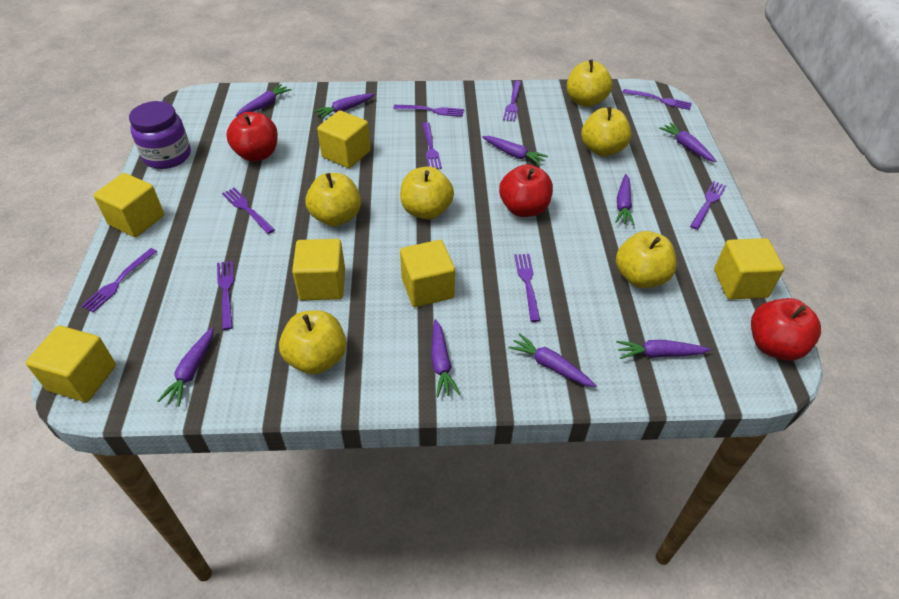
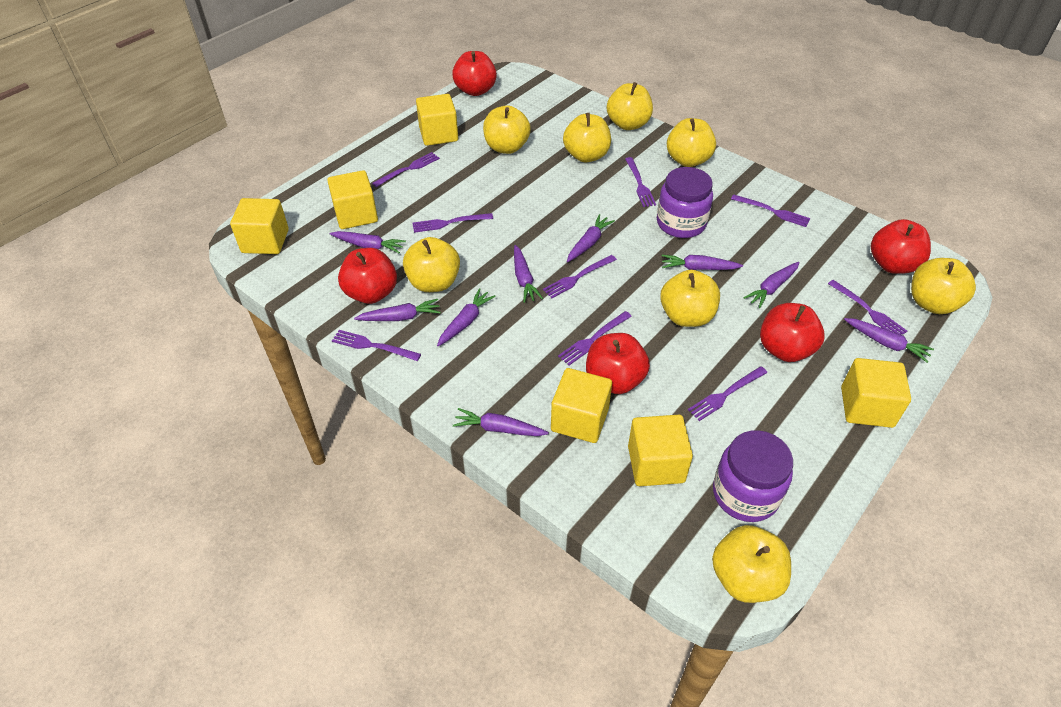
purple jar: [129,101,191,169] = 1 -> [657,167,713,238] [713,430,793,522] = 2
red apple: [226,112,278,162] [499,164,553,217] [751,298,821,361] = 3 -> [338,248,397,304] [452,51,497,96] [586,333,650,394] [760,303,825,362] [871,219,931,274] = 5
yellow apple: [279,310,347,375] [305,173,361,226] [400,166,454,220] [567,60,612,107] [581,107,632,157] [616,231,677,288] = 6 -> [403,237,460,292] [483,106,531,154] [563,113,611,162] [607,82,653,130] [660,270,720,327] [667,118,716,167] [712,525,791,603] [911,258,976,314] = 8

